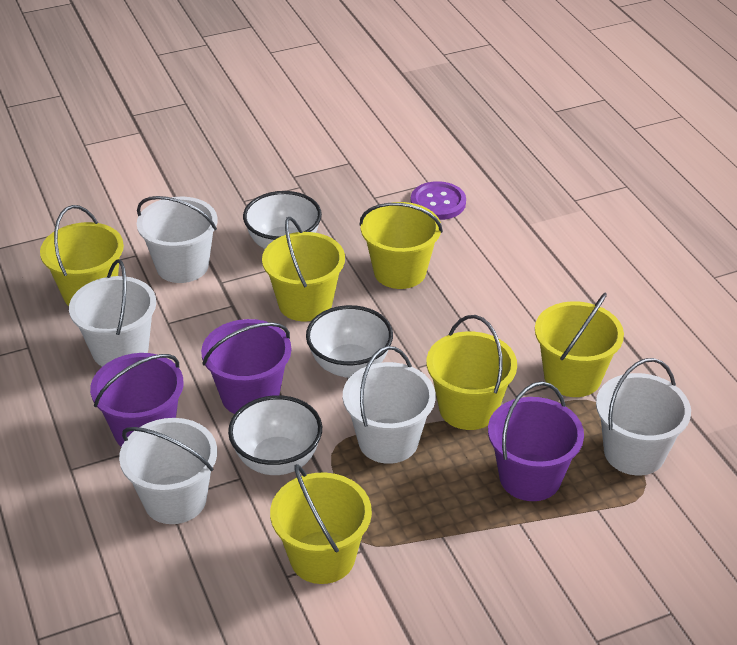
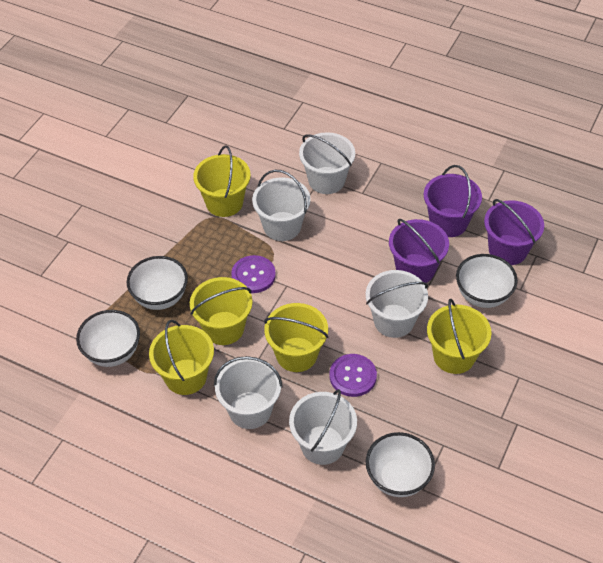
purple button: [410,181,466,220] = 1 -> [231,255,276,293] [330,354,377,397] = 2
white bowl: [228,395,322,475] [243,191,322,249] [306,305,393,378] = 3 -> [76,310,140,367] [127,256,188,310] [366,432,435,497] [456,254,518,308] = 4
yellow bucket: [40,205,124,306] [262,217,345,321] [270,464,372,584] [359,202,443,289] [426,315,517,430] [535,293,624,397] = 6 -> [149,320,214,395] [190,277,252,345] [193,145,251,217] [264,303,329,372] [427,299,491,374] = 5

